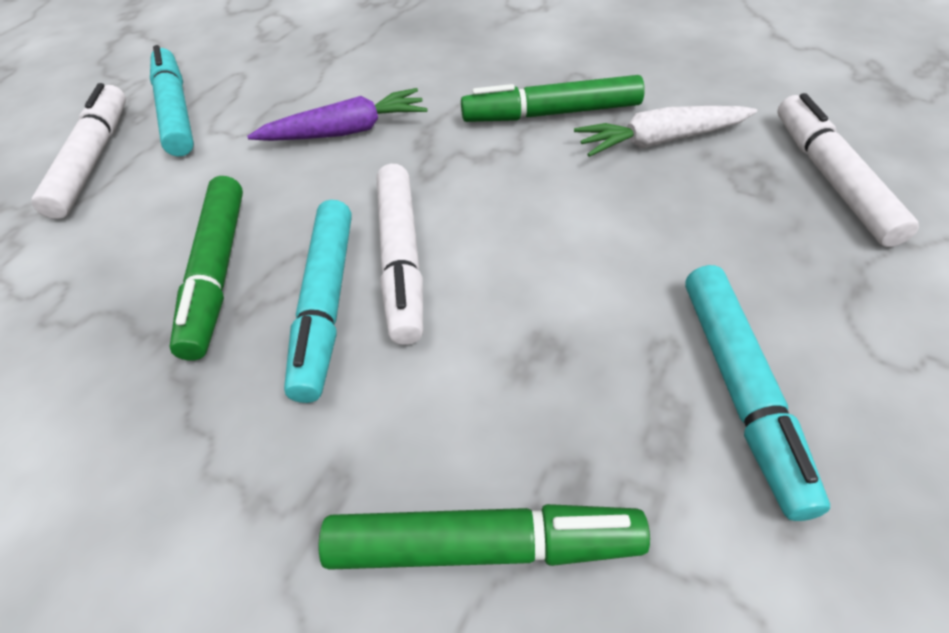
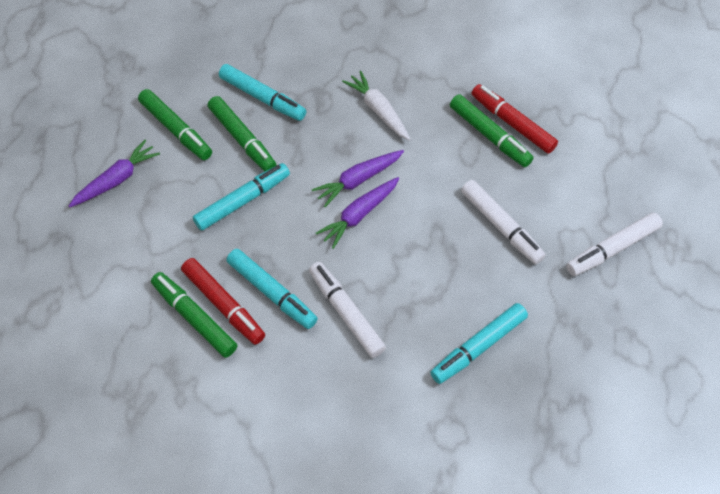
green marker: [169,176,243,360] [318,504,650,570] [461,75,645,122] = 3 -> [138,89,212,160] [151,272,238,358] [208,96,277,172] [450,94,533,167] = 4
purple carrot: [247,88,427,141] = 1 -> [69,140,160,207] [312,150,404,207] [316,177,399,249] = 3
red marker: none = 0 -> [181,258,265,345] [472,84,558,154] = 2
turquoise marker: [150,45,194,157] [284,200,352,403] [685,265,830,521] = 3 -> [193,163,290,231] [219,64,306,121] [226,249,318,329] [430,303,528,384] = 4

